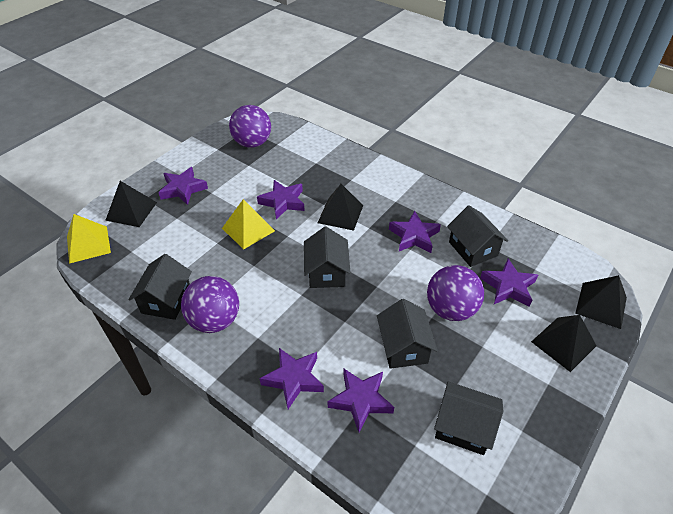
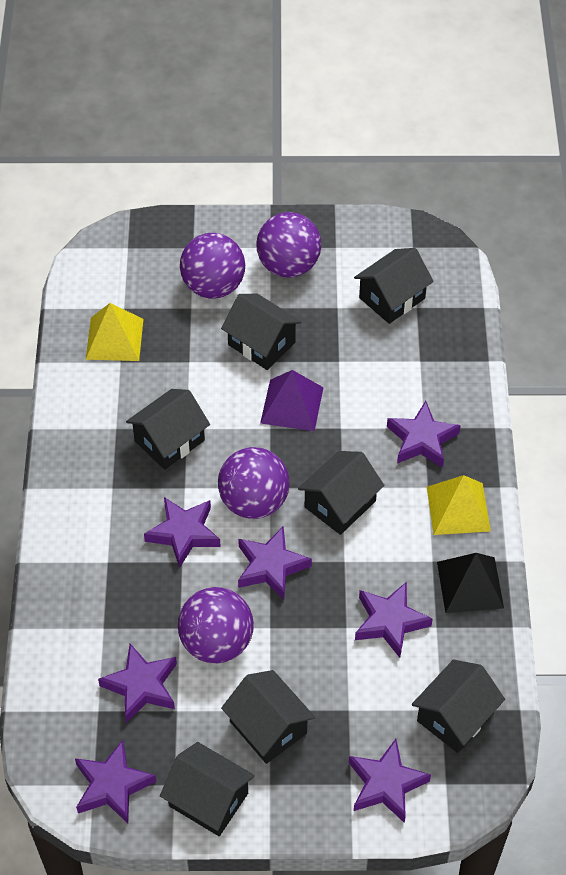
black house: [128,254,192,320] [304,227,351,288] [377,299,438,369] [434,381,503,455] [447,206,508,267] = 5 -> [126,389,210,470] [160,742,255,836] [221,294,302,370] [221,670,315,764] [298,451,384,535] [354,248,434,324] [412,659,505,753] = 7
black pyramid: [105,181,157,227] [318,184,363,231] [531,315,596,372] [576,275,627,329] = 4 -> [437,553,504,613] = 1
purple ball: [181,276,239,333] [229,105,271,148] [427,265,484,321] = 3 -> [178,587,254,663] [180,233,245,299] [218,447,290,519] [256,212,321,278] = 4
purple pyramid: none = 0 -> [260,370,324,431] = 1
purple star: [158,167,208,205] [257,180,305,219] [259,348,324,409] [328,369,394,432] [389,211,441,253] [480,259,538,307] = 6 -> [75,740,156,823] [98,644,177,723] [144,497,221,568] [238,527,312,600] [349,739,431,823] [355,582,433,658] [387,401,461,468] = 7

